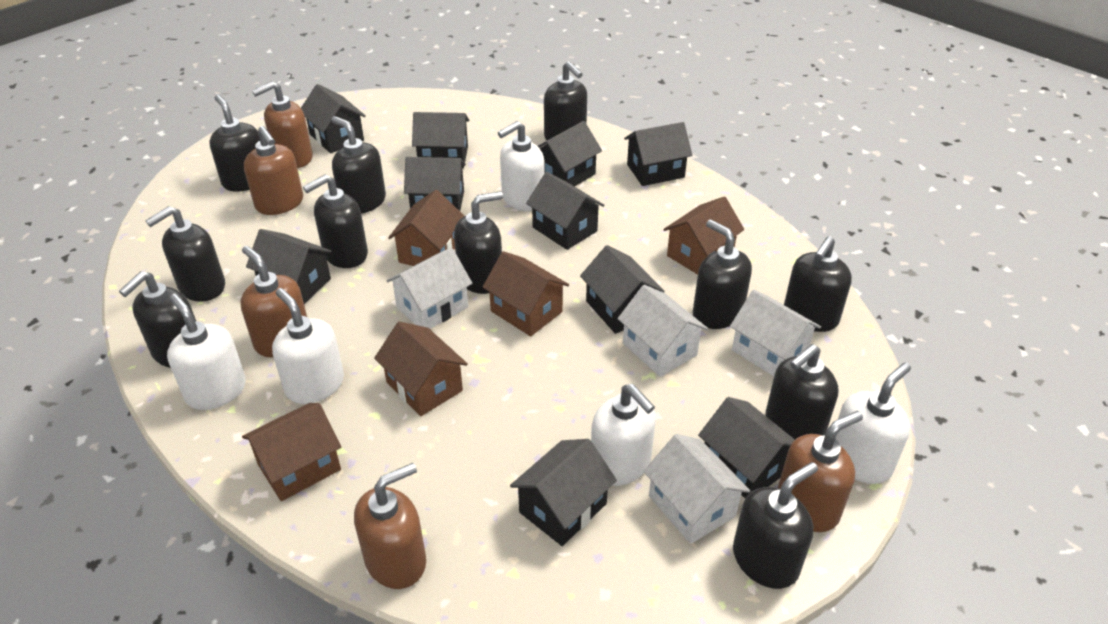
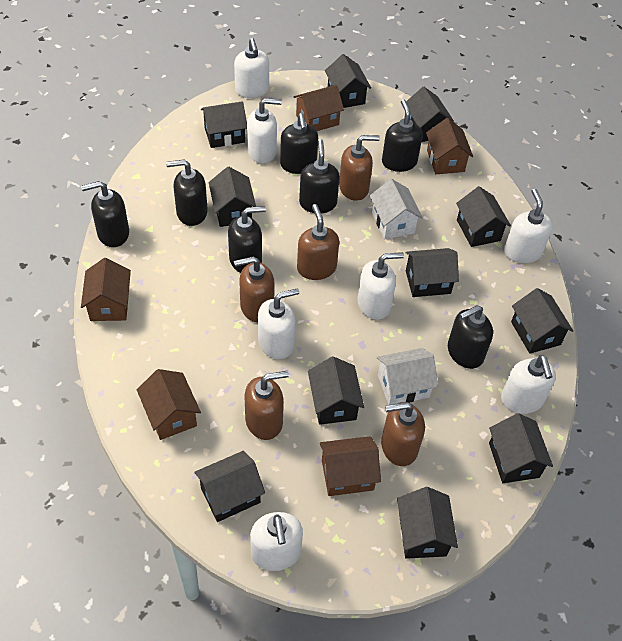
black house: [246,229,331,304] [301,84,366,153] [404,157,466,211] [412,112,470,168] [510,439,617,546] [526,172,604,250] [538,121,602,187] [580,245,665,334] [624,122,692,186] [698,397,795,499] = 10 -> [194,451,265,522] [201,101,247,148] [209,166,256,227] [308,356,364,425] [325,54,371,108] [397,487,458,559] [406,87,454,142] [406,248,459,297] [456,186,511,247] [489,413,553,483] [511,288,573,354] = 11
black soap dispenser: [119,271,196,368] [145,206,225,302] [209,95,260,192] [303,174,368,268] [332,116,386,214] [454,191,503,294] [544,61,587,140] [693,219,752,329] [733,462,818,589] [766,344,838,439] [784,236,852,332] = 11 -> [81,181,129,247] [166,160,208,226] [228,206,266,273] [280,113,318,174] [299,139,340,213] [382,99,423,172] [448,305,493,369] = 7
white house: [386,248,472,329] [618,285,708,377] [643,434,750,544] [730,290,821,376] = 4 -> [370,179,423,239] [377,348,438,405] = 2
white soap dispenser: [167,294,246,410] [272,288,344,404] [498,121,545,211] [591,384,656,486] [835,363,911,484] = 5 -> [234,38,269,98] [247,98,282,164] [250,512,303,571] [258,288,299,359] [358,252,404,320] [501,355,556,414] [504,189,553,263] = 7

